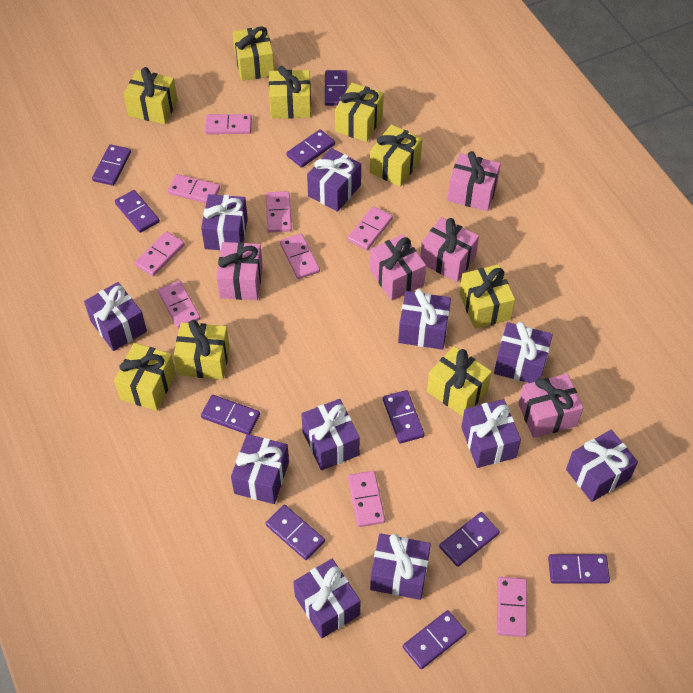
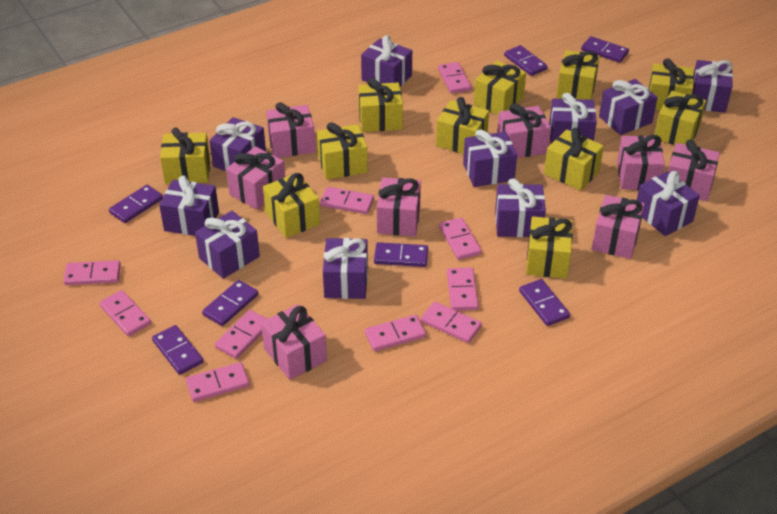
pink domino: [135,231,185,276] [158,281,201,329] [168,174,220,203] [205,114,252,134] [266,191,292,233] [280,233,320,279] [347,206,393,250] [348,471,385,527] [497,577,527,637] = 9 -> [64,260,121,285] [99,290,151,336] [186,362,250,402] [215,310,267,359] [320,187,374,214] [365,315,426,351] [421,302,482,343] [438,62,471,94] [439,218,482,260] [447,268,479,311] = 10
pink gift: [216,242,263,300] [370,234,426,301] [420,217,479,282] [448,151,501,211] [518,374,583,438] = 5 -> [226,146,285,210] [261,304,327,380] [266,102,316,158] [377,177,421,236] [497,103,551,158] [592,195,645,259] [617,135,665,190] [668,140,720,201] = 8
purple domino: [92,144,131,186] [115,190,160,233] [201,395,260,435] [266,505,325,560] [286,129,335,168] [325,70,347,106] [383,390,425,443] [403,610,467,669] [439,512,500,567] [548,554,610,584] = 10 -> [109,185,163,223] [152,325,204,375] [202,280,258,326] [374,242,428,267] [504,45,548,76] [519,279,570,326] [581,36,629,63] = 7
yellow gift: [114,343,176,411] [124,67,178,124] [174,320,230,379] [233,26,274,81] [269,66,311,119] [335,83,384,142] [370,125,422,187] [427,346,492,416] [459,264,515,329] = 9 -> [160,128,210,184] [263,173,320,238] [317,122,368,180] [358,78,403,132] [436,97,489,154] [474,60,526,115] [526,216,573,279] [544,128,604,191] [556,50,600,100] [648,58,694,111] [655,91,706,145] = 11

